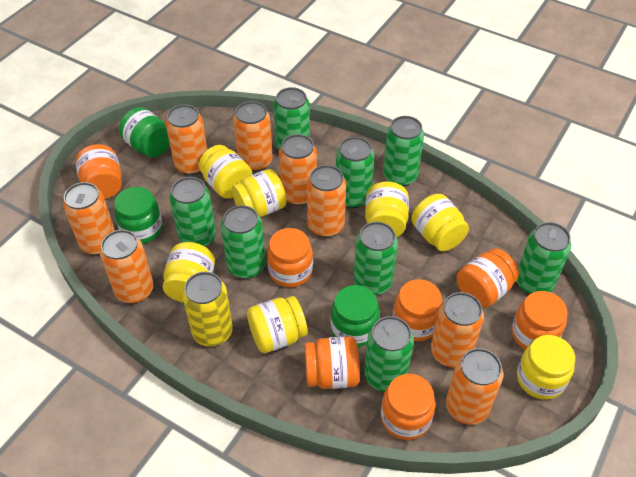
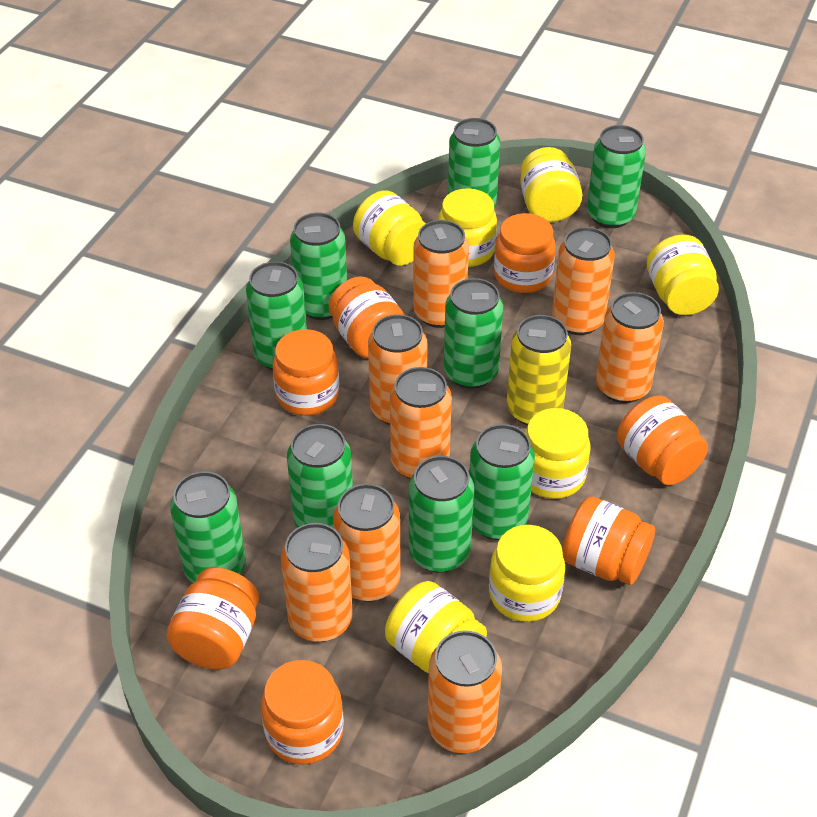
green can: [170,177,216,247] [221,205,266,279] [273,87,310,150] [336,137,374,208] [353,222,398,295] [364,316,414,392] [383,116,424,186] [517,222,571,294] = 8 -> [170,471,246,583] [246,261,307,370] [287,424,353,528] [290,212,347,320] [409,456,474,573] [444,278,503,389] [448,118,500,209] [469,424,535,540] [587,125,646,228] = 9
green jar: [114,187,163,244] [119,107,170,158] [331,285,379,347] = 3 -> none = 0

